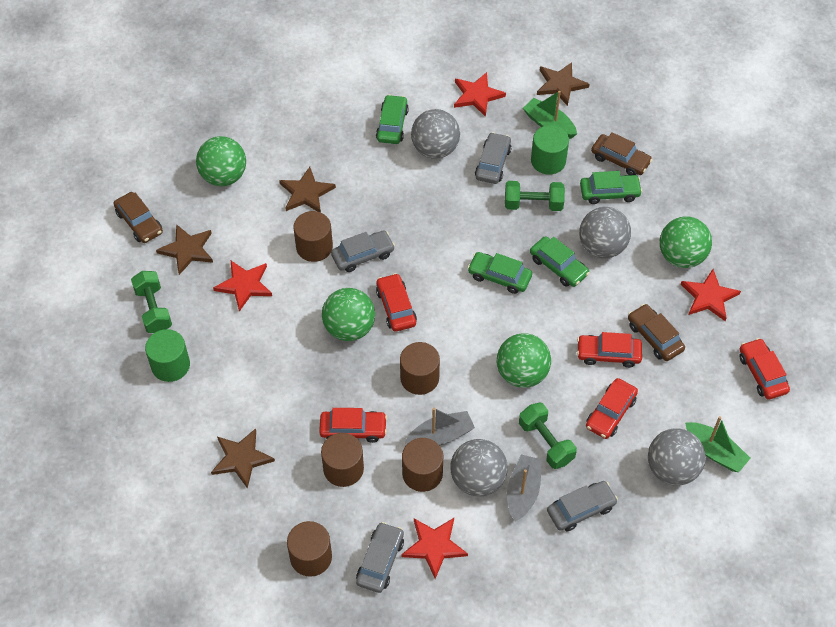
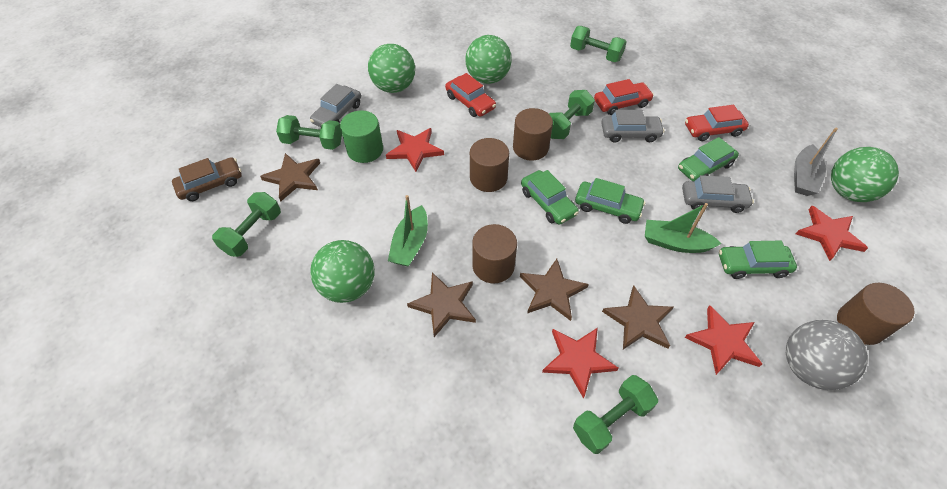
brown car: [114,192,163,243] [591,132,652,175] [628,304,685,361] = 3 -> [172,157,242,201] = 1
brown cylinder: [287,521,332,577] [294,211,333,262] [321,433,364,487] [400,342,440,395] [402,438,443,492] = 5 -> [470,138,509,192] [472,224,517,283] [513,108,553,161] [837,283,915,345] = 4
green cylinder: [145,329,190,382] [531,125,569,175] = 2 -> [340,110,383,163] = 1
green dumbbell: [131,271,172,333] [505,181,565,211] [519,402,577,469] = 3 -> [212,192,281,257] [276,115,342,150] [549,90,595,139] [570,26,626,62] [573,375,658,454] = 5
grey ball: [411,109,460,159] [450,439,507,497] [579,207,631,258] [648,428,706,486] = 4 -> [786,320,868,390] = 1
grey boat: [404,408,475,446] [507,454,542,521] = 2 -> [794,128,838,196] = 1
grey car: [331,230,395,272] [356,522,404,593] [475,132,512,184] [547,481,618,532] = 4 -> [310,84,361,127] [601,110,665,143] [682,175,754,213] = 3
red car: [319,408,387,443] [376,273,417,332] [577,332,642,368] [586,378,638,439] [740,338,790,400] = 5 -> [445,73,496,117] [594,79,654,115] [685,105,749,141] = 3

